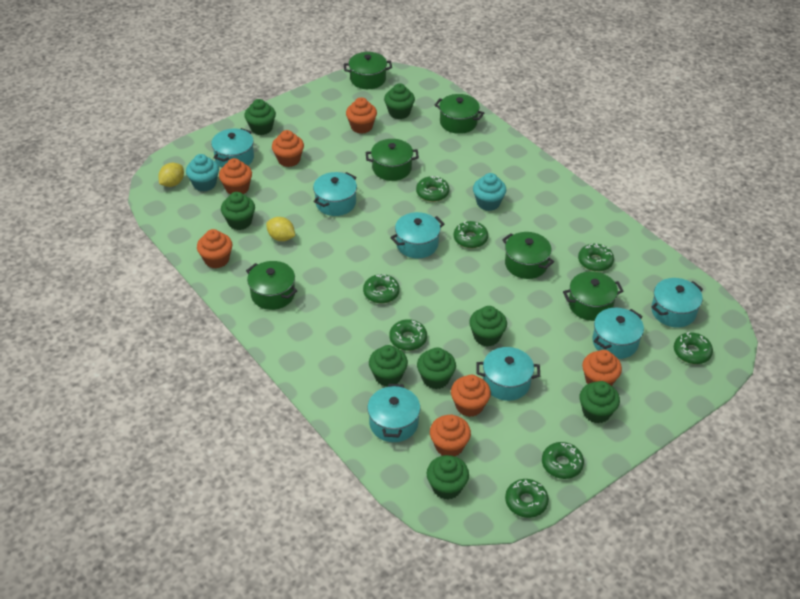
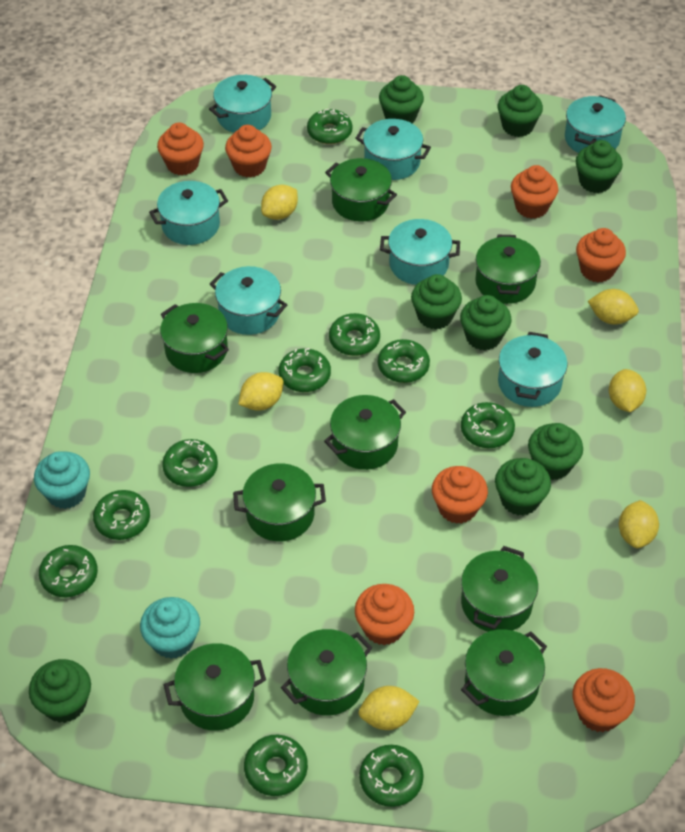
green donut: [363,274,400,303] [389,319,427,351] [416,176,450,202] [454,221,488,248] [505,479,549,518] [542,442,584,479] [578,243,614,272] [674,332,713,364] = 8 -> [39,545,98,597] [93,490,150,540] [162,439,218,487] [244,735,308,796] [278,348,331,392] [307,109,352,144] [329,313,380,356] [359,745,424,807] [378,339,430,383] [461,402,515,448] = 10
green pot: [246,261,298,310] [344,52,392,89] [366,139,419,181] [435,94,484,134] [502,232,554,279] [563,271,624,321] = 6 -> [160,303,229,373] [164,643,266,731] [233,463,326,541] [281,629,372,716] [324,395,406,470] [325,158,397,222] [461,546,538,632] [461,629,547,716] [475,235,541,304] = 9
yellow lemon: [158,163,184,187] [266,217,295,241] = 2 -> [238,372,283,411] [261,185,298,220] [359,686,420,730] [588,289,639,325] [609,369,646,412] [619,500,659,548] = 6

